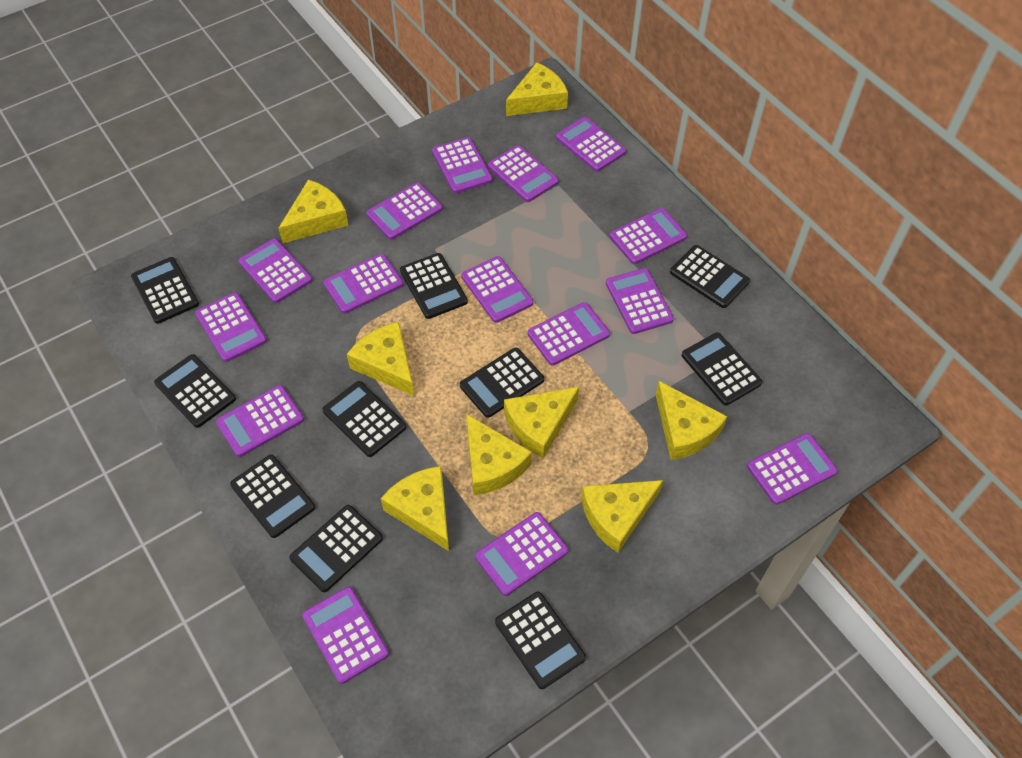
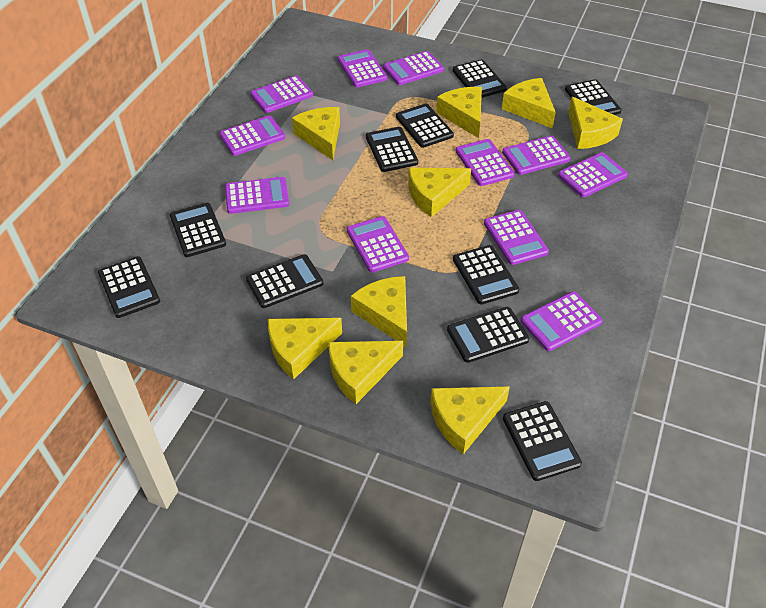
purple calculator: [195,292,267,362] [216,385,304,457] [239,238,312,303] [302,587,389,684] [323,254,404,314] [366,182,443,240] [432,137,493,194] [461,256,533,323] [475,512,568,596] [488,145,559,202] [528,302,610,366] [556,117,626,172] [606,268,674,334] [609,208,687,264] [747,433,838,505] = 15 -> [219,116,285,156] [225,177,289,214] [250,75,313,113] [338,49,387,88] [347,216,409,272] [383,51,444,85] [456,139,515,186] [484,210,549,265] [502,136,571,175] [521,292,603,351] [558,152,628,197] = 11
yellow cheese: [278,180,349,243] [347,322,414,396] [381,466,449,551] [466,414,532,495] [504,387,579,459] [506,63,568,116] [581,480,663,553] [655,381,728,460] = 8 -> [268,318,342,380] [292,107,340,160] [328,341,403,404] [351,276,407,347] [408,168,471,217] [430,386,510,454] [436,87,482,138] [502,78,556,129] [568,97,623,149] = 9

